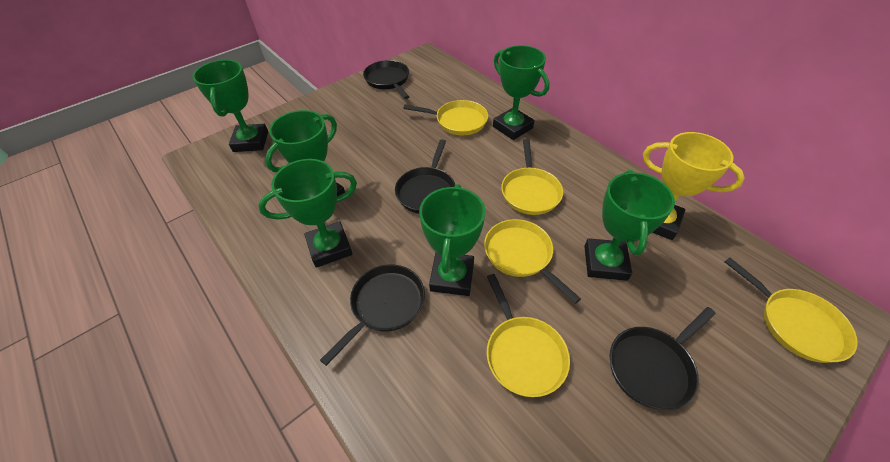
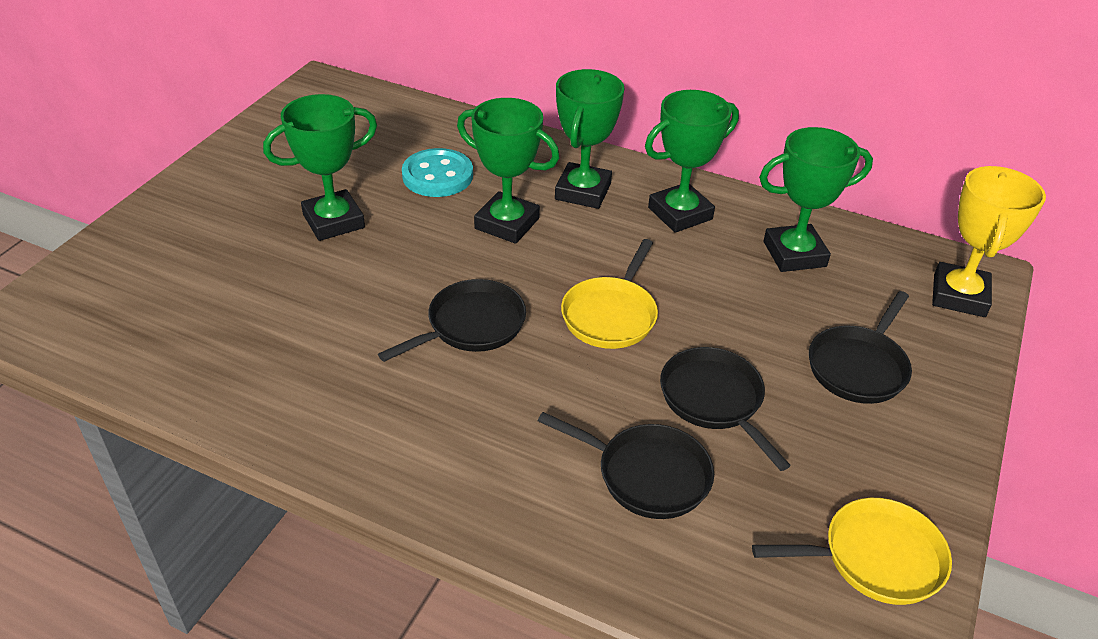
green trophy: [193,60,268,152] [258,159,357,268] [265,110,345,196] [419,184,485,296] [493,45,550,140] [584,170,675,281] = 6 -> [263,94,377,241] [457,98,559,244] [555,69,624,209] [645,90,739,233] [759,127,873,272] = 5
turquoise button: none = 0 -> [402,148,473,197] = 1
yellow pan: [403,100,488,135] [484,219,581,304] [487,274,570,397] [501,139,563,215] [725,257,858,363] = 5 -> [561,239,658,349] [752,498,952,605] = 2

